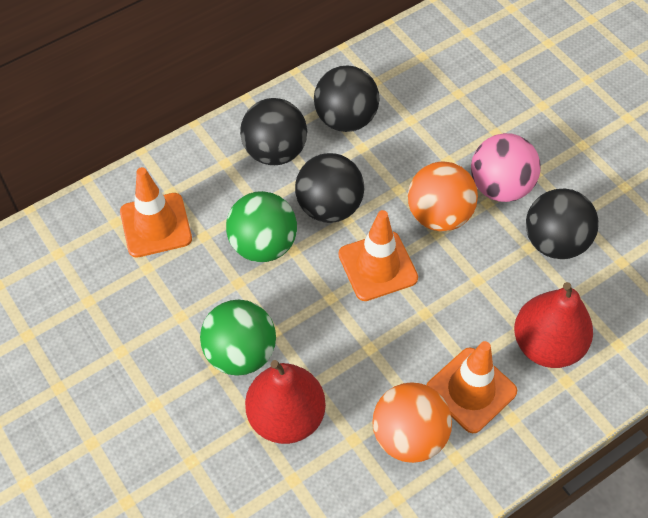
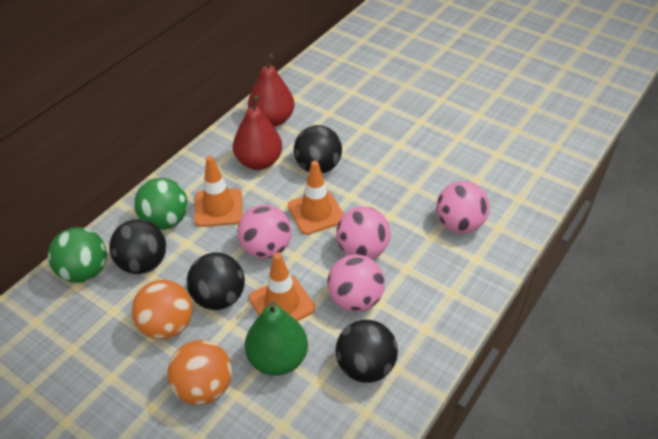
green pear: none = 0 -> [245,301,308,376] = 1
pink ball: [471,133,540,202] = 1 -> [237,205,292,259] [327,254,385,312] [336,207,390,259] [436,181,490,233] = 4

